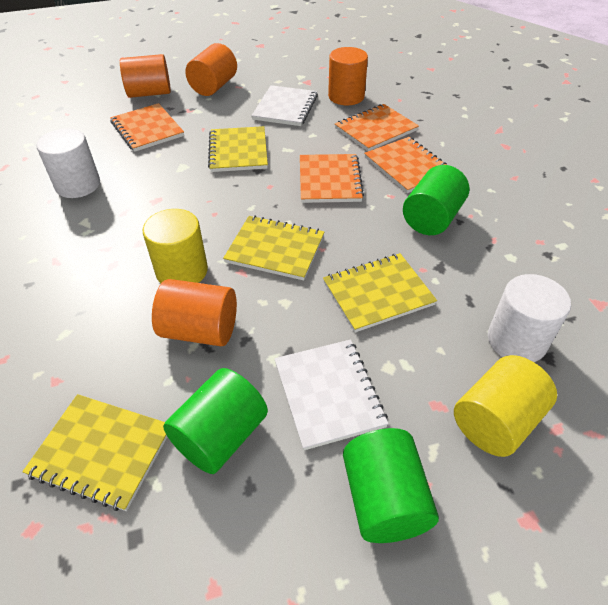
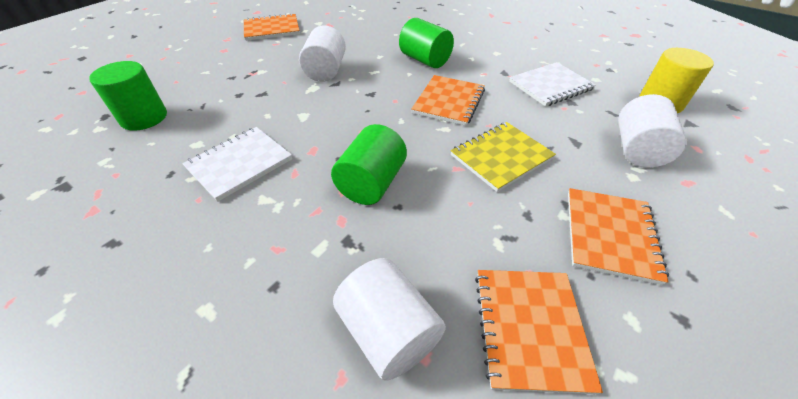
orange cylinder: [120,54,171,98] [152,279,237,346] [185,43,237,96] [328,47,368,105] = 4 -> none = 0
white cylinder: [37,128,100,198] [488,274,571,362] = 2 -> [299,26,346,82] [333,258,446,381] [618,94,687,168] = 3
yellow cylinder: [143,209,208,283] [454,355,557,457] = 2 -> [639,48,714,113] = 1
yellow notebook: [22,394,167,511] [208,126,268,172] [223,215,324,281] [323,253,437,332] = 4 -> [450,122,556,192] = 1

